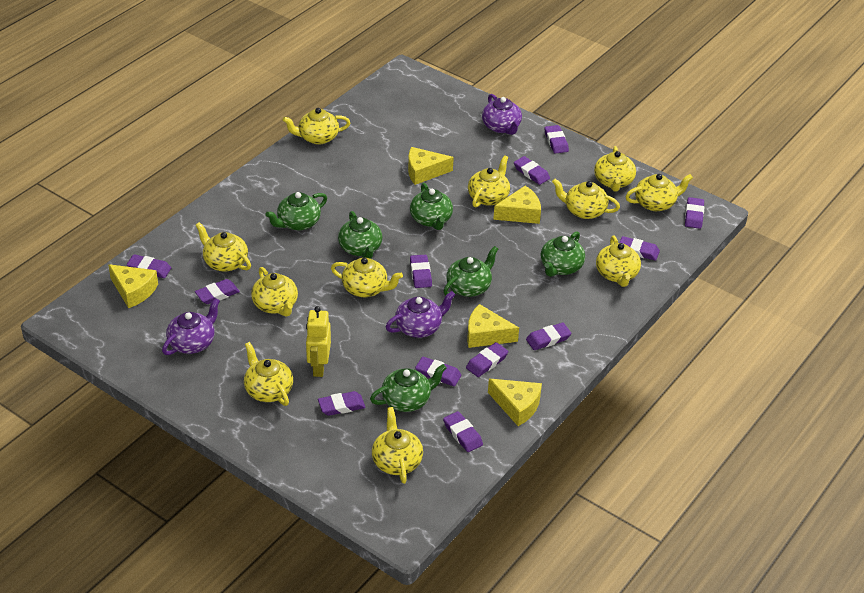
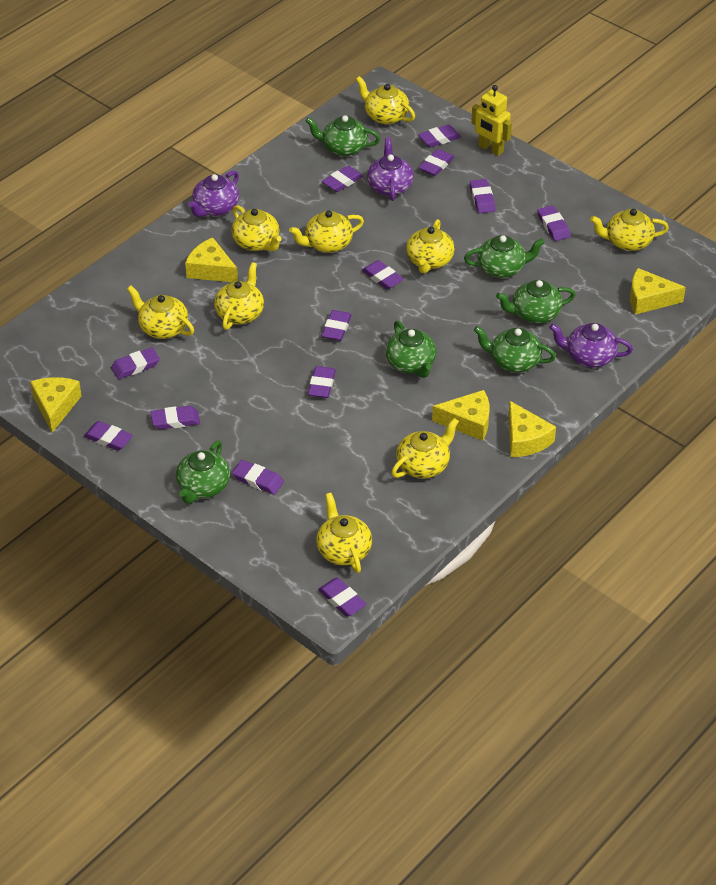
purple eraser: [127,254,171,278] [195,279,240,304] [318,391,365,416] [410,255,432,288] [415,357,462,386] [443,411,483,452] [466,342,508,377] [514,156,550,185] [526,323,571,350] [544,125,569,153] [620,236,660,261] [685,197,704,229] = 12 -> [84,421,133,451] [111,347,160,379] [150,406,200,429] [232,460,284,495] [308,366,336,398] [318,578,366,616] [322,166,363,192] [322,310,352,341] [362,260,404,290] [418,124,461,147] [418,149,454,176] [470,179,496,213] [537,205,570,241] = 13
yellow teapot: [196,222,251,272] [244,342,293,406] [251,267,298,317] [283,108,350,145] [331,257,403,297] [372,407,423,484] [468,155,510,207] [552,179,620,219] [594,146,636,192] [596,236,641,287] [625,174,693,211] = 11 -> [127,286,194,339] [214,262,264,330] [231,205,282,251] [289,210,364,253] [316,493,372,573] [356,76,415,124] [391,418,459,479] [406,219,455,273] [590,209,669,251] = 9

